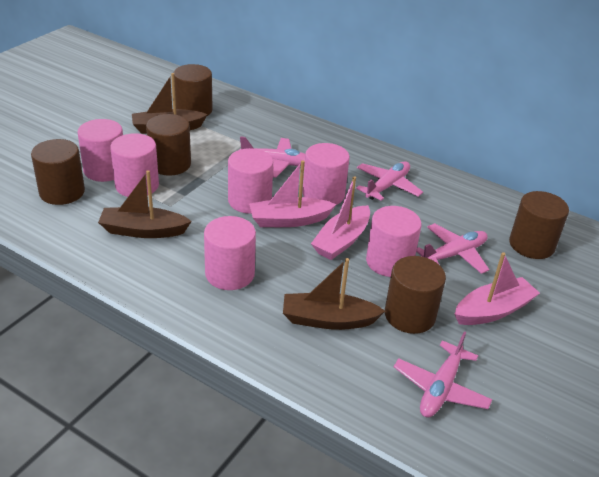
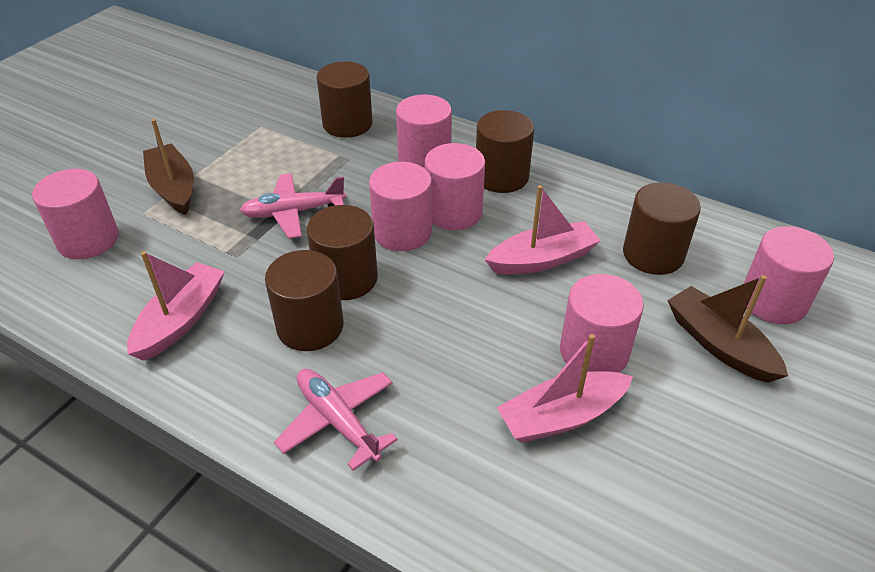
brown boat: [98,170,192,238] [132,73,208,134] [283,258,385,330] = 3 -> [143,119,194,215] [667,275,788,383] = 2
pink plane: [240,136,305,178] [356,161,423,201] [394,331,493,417] [416,223,489,274] = 4 -> [240,173,346,239] [274,369,398,471] = 2

